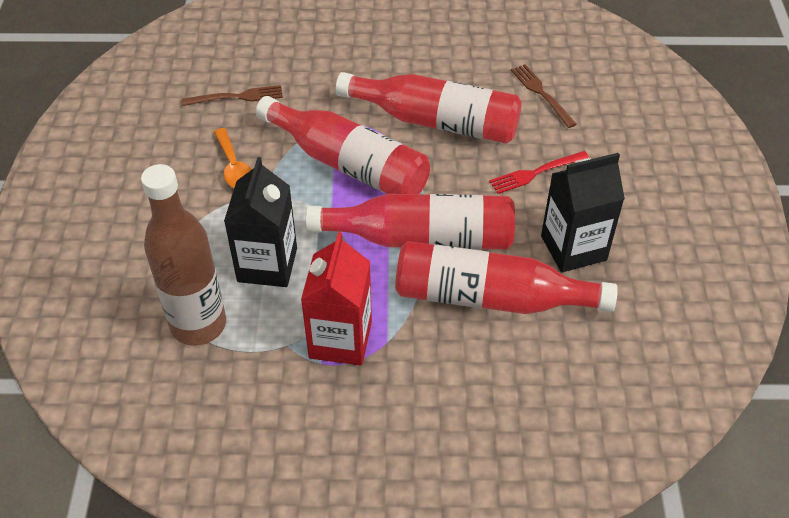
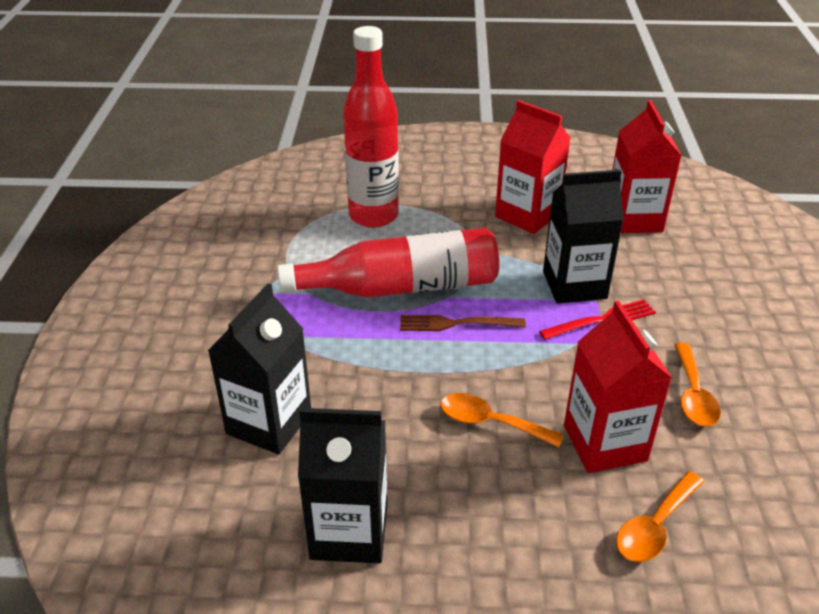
black carton: [224,157,297,287] [541,153,625,272] = 2 -> [208,283,311,454] [298,408,387,563] [543,170,624,303] = 3
brown bottle: [141,164,226,346] = 1 -> none = 0
brown fork: [182,85,283,106] [511,64,577,128] = 2 -> [400,315,526,331] = 1
orange spoon: [214,128,252,188] = 1 -> [440,393,564,447] [616,471,704,562] [675,343,721,427] = 3
red bottle: [256,96,430,194] [306,194,515,250] [336,72,522,144] [395,241,618,314] = 4 -> [277,228,499,298] [343,26,399,228] = 2
red carton: [301,232,372,366] = 1 -> [495,100,571,234] [564,301,672,473] [612,100,682,233] = 3

